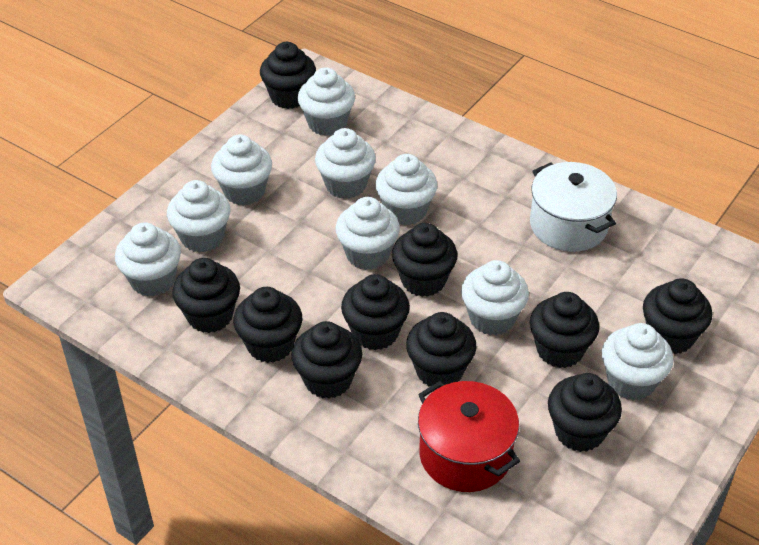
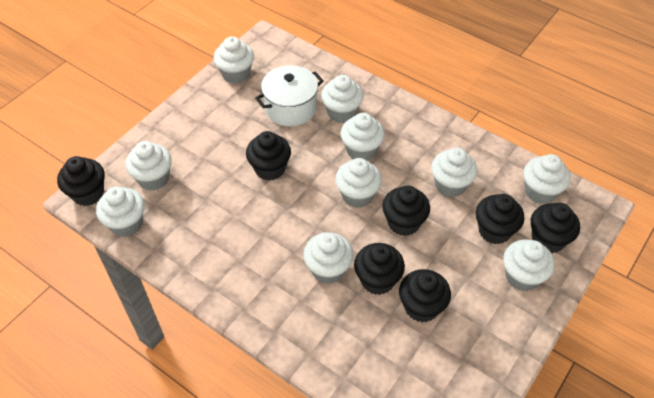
black cupcake: [172,258,240,333] [233,287,302,363] [260,42,316,109] [291,321,362,399] [341,274,410,350] [392,223,457,297] [406,312,477,388] [530,292,599,368] [548,373,622,452] [643,278,712,354] = 10 -> [57,156,105,206] [246,131,291,181] [354,243,405,295] [382,186,430,236] [399,269,451,322] [476,194,524,244] [531,203,580,253] = 7
red pot: [418,381,520,492] = 1 -> none = 0
white cupcake: [115,222,181,296] [167,180,231,253] [211,134,272,206] [297,67,355,136] [315,128,376,199] [336,197,400,270] [375,154,437,225] [461,260,529,335] [602,323,673,400] = 9 -> [96,187,145,237] [125,141,172,191] [214,36,254,84] [303,232,353,284] [321,75,364,123] [335,158,382,208] [341,113,385,161] [431,148,478,197] [503,239,555,291] [523,154,571,204] = 10

